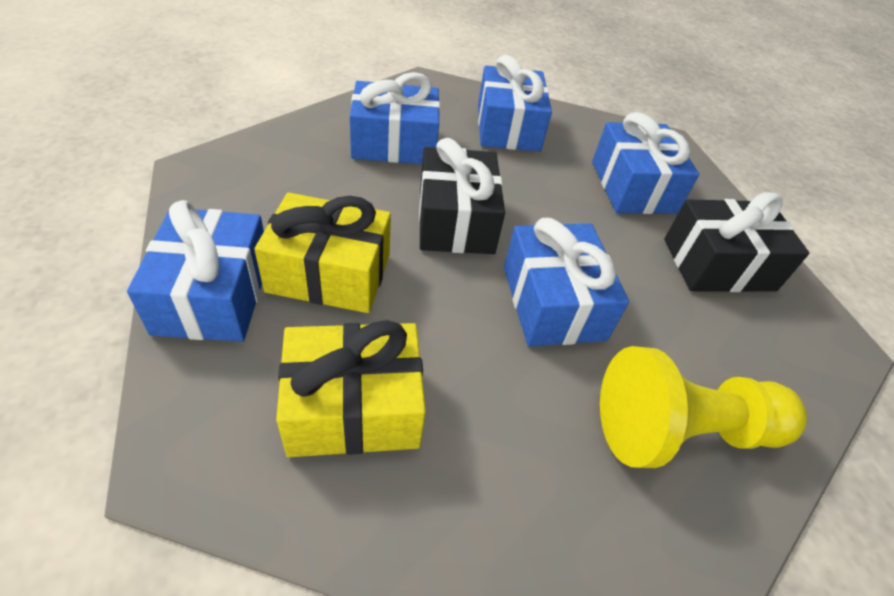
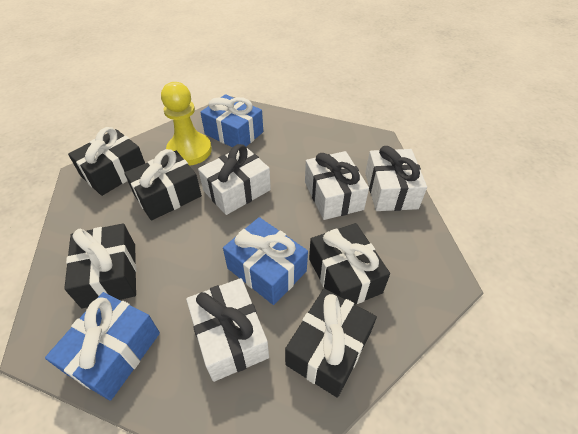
black gift: [419,138,505,254] [664,192,809,292] = 2 -> [64,223,136,308] [68,127,145,196] [124,149,202,221] [285,288,377,398] [309,223,390,304] = 5
blue gift: [127,200,264,342] [350,72,440,164] [478,55,552,152] [504,218,629,346] [592,112,699,214] = 5 -> [45,292,160,401] [200,94,263,147] [223,217,308,305] = 3
white gift: none = 0 -> [186,278,269,382] [198,144,271,215] [305,151,369,220] [365,146,427,211] = 4
yellow gift: [254,192,391,313] [276,320,426,457] = 2 -> none = 0

